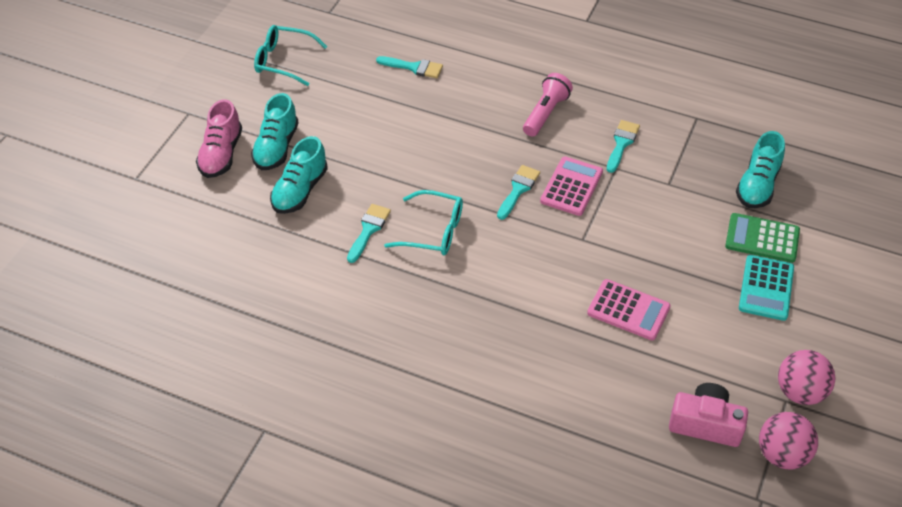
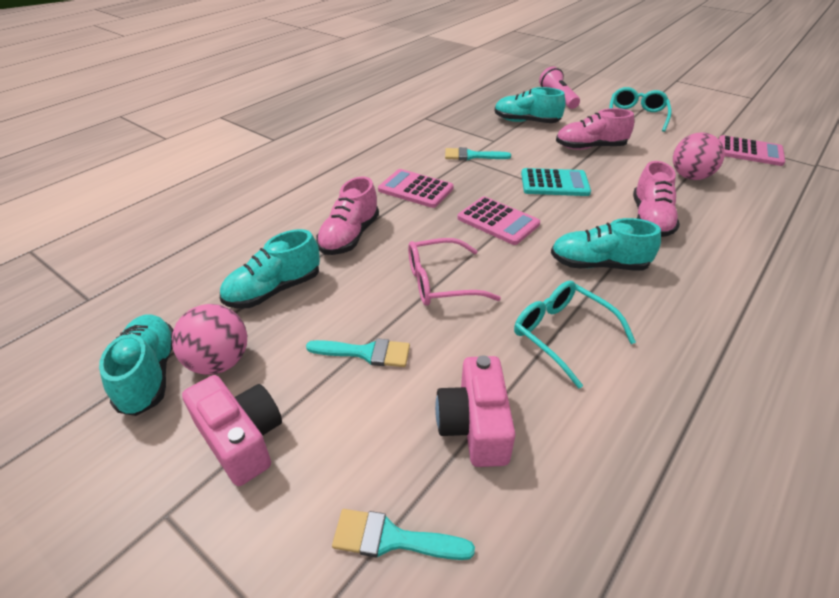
green calculator: [725,213,800,263] = 1 -> none = 0
pink calculator: [540,156,603,216] [587,279,671,340] = 2 -> [378,169,454,208] [457,196,540,245] [719,135,785,166] = 3
pink camera: [669,383,748,447] = 1 -> [182,375,282,486] [435,355,515,467] = 2
pink glasses: none = 0 -> [408,238,501,306] = 1
pink shoe: [196,99,242,178] = 1 -> [316,176,379,255] [556,108,634,150] [633,161,680,237] = 3
turquoise brush: [347,204,391,263] [376,56,443,78] [497,165,540,220] [607,120,640,173] = 4 -> [306,338,410,367] [332,509,475,560] [445,147,511,160] = 3
turquoise shoe: [251,93,299,170] [270,136,328,214] [736,131,785,208] = 3 -> [99,315,173,416] [220,229,320,309] [494,87,566,123] [551,218,661,271] = 4

